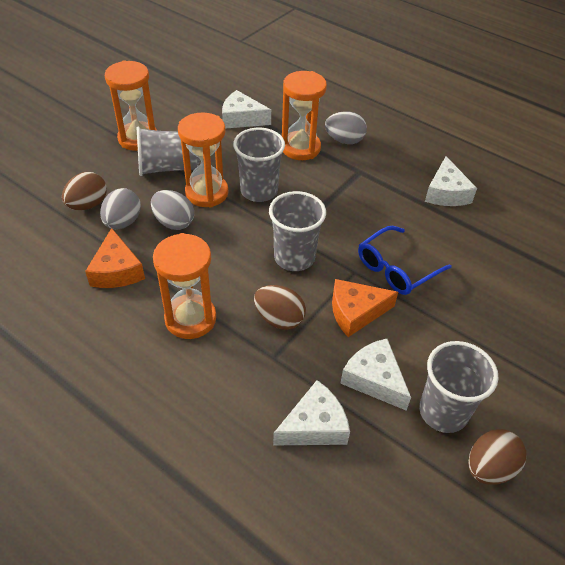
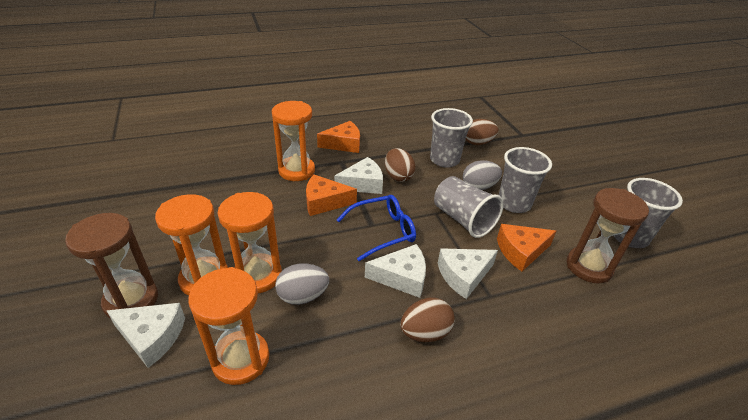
brown hourglass: none = 0 -> [65,213,158,318] [567,188,649,283] = 2
grey egg: [100,188,141,229] [151,190,194,230] [325,111,367,144] = 3 -> [275,263,329,305] [463,160,502,190] = 2
orange cheese: [85,228,145,288] [332,279,398,337] = 2 -> [306,175,357,216] [317,121,360,153] [497,224,556,272] = 3

